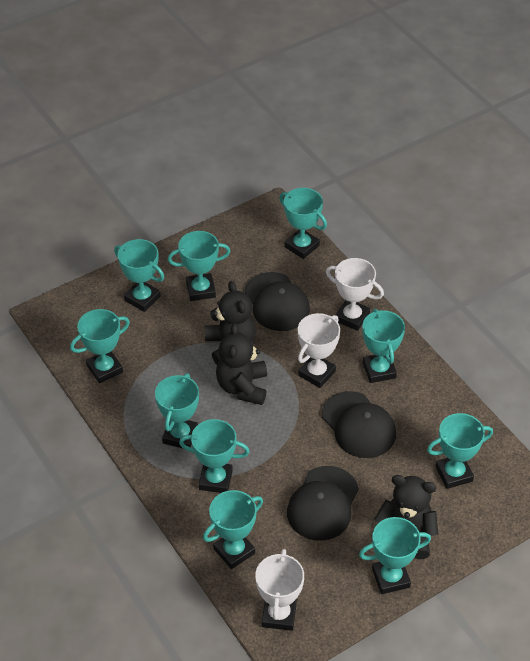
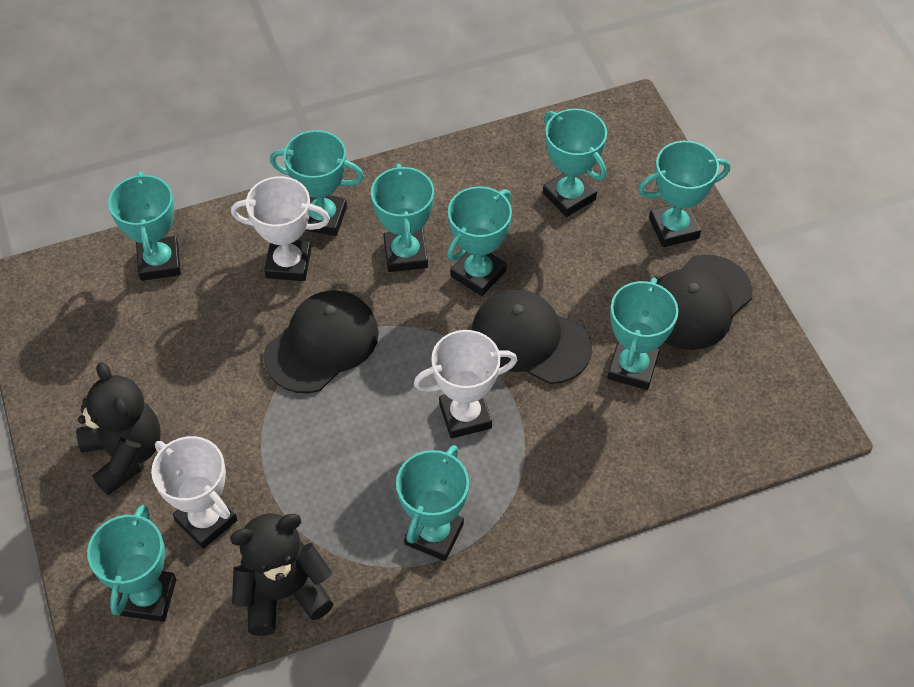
black teddy bear: [205,281,256,365] [216,323,267,405] [374,475,438,559] = 3 -> [76,362,161,496] [230,513,333,636] = 2
turquoise trophy: [70,309,130,383] [114,239,164,312] [155,373,199,448] [168,231,230,301] [179,419,250,493] [203,490,263,569] [279,188,327,259] [359,517,431,594] [362,309,405,383] [427,413,493,489] = 10 -> [87,505,177,622] [108,172,181,281] [270,130,364,236] [371,164,434,272] [396,445,469,561] [447,186,512,296] [543,109,607,217] [607,278,678,390] [638,141,730,247] = 9

